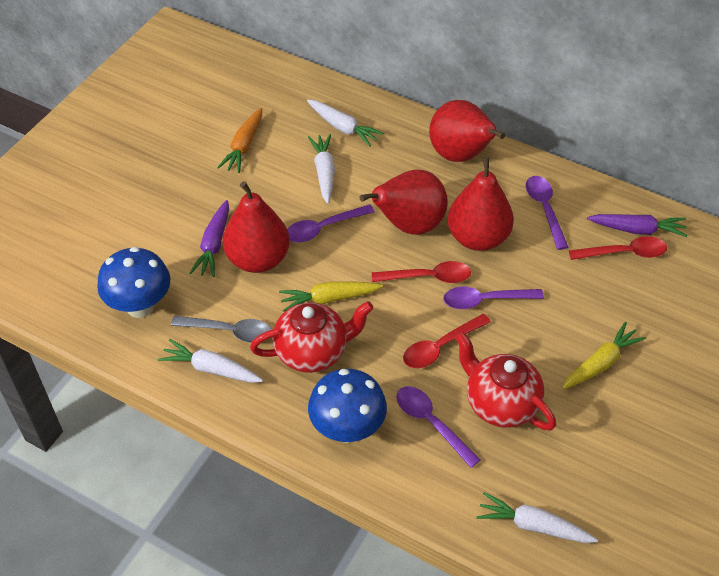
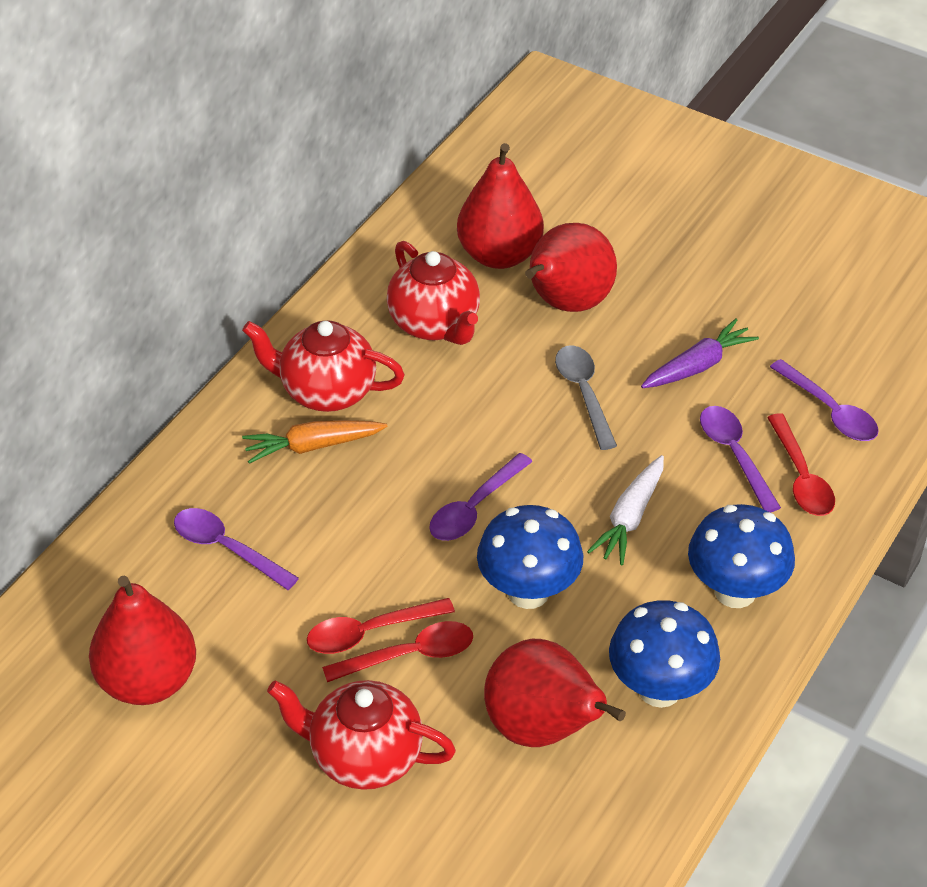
blue mushroom: [97,247,170,318] [308,369,387,443] = 2 -> [477,505,583,609] [609,600,720,708] [688,504,795,608] = 3
purple carrot: [190,200,229,277] [587,214,688,237] = 2 -> [641,319,759,388] = 1
red teapot: [250,301,373,373] [455,331,556,430] = 2 -> [242,320,405,412] [267,680,456,790] [387,241,480,345] = 3
white carrot: [158,339,263,383] [307,100,384,147] [308,134,335,204] [476,492,598,543] = 4 -> [587,455,664,565] = 1
yellow carrot: [279,281,383,312] [562,322,646,389] = 2 -> none = 0

